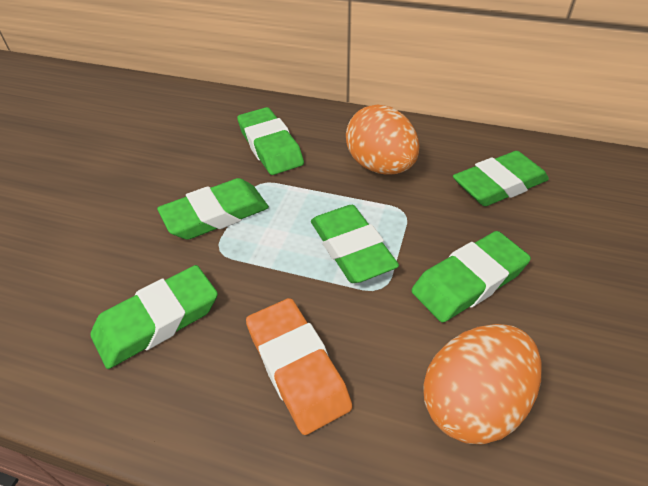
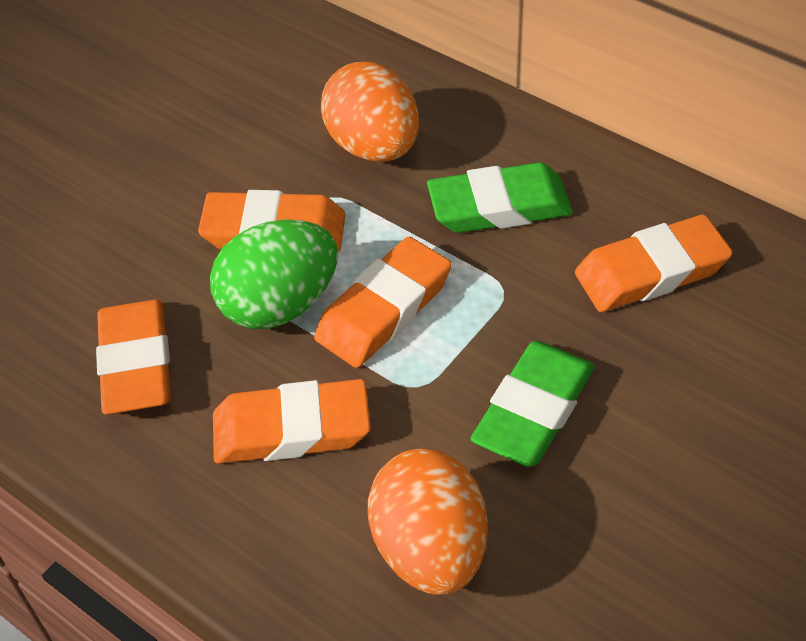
green egg: none = 0 -> [210,219,338,329] = 1
green eraser: [90,265,218,369] [157,178,269,240] [237,107,304,175] [311,205,399,283] [411,231,531,322] [453,151,549,206] = 6 -> [427,163,573,233] [470,341,595,467] = 2
orange eraser: [246,298,352,435] = 1 -> [96,300,171,415] [198,190,346,252] [213,379,371,464] [314,237,452,368] [575,214,733,312] = 5

